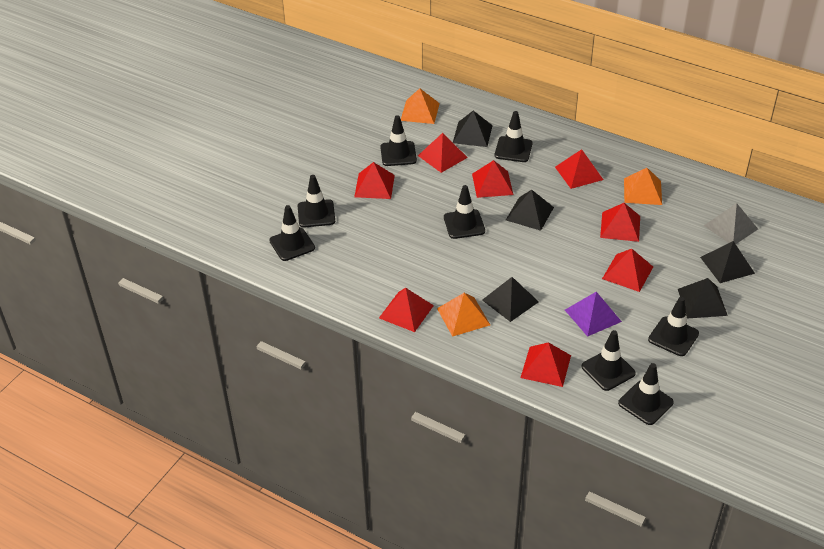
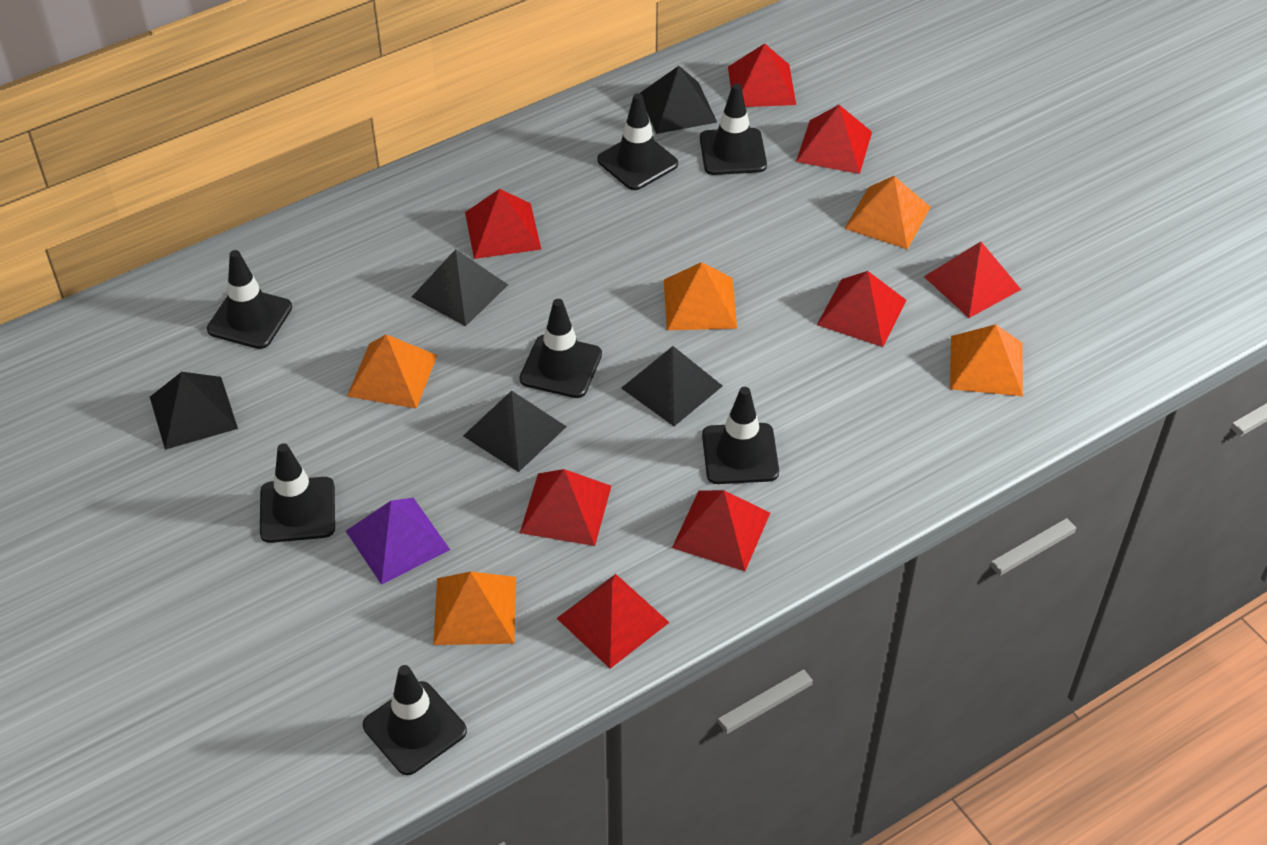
black traffic cone: [269,205,315,261] [298,175,335,228] [380,115,417,166] [444,185,485,239] [494,111,532,162] [581,330,636,391] [618,363,674,425] [648,297,699,356] = 8 -> [207,250,292,349] [260,443,335,543] [363,665,467,775] [520,299,602,398] [597,93,678,190] [700,83,767,175] [702,387,779,484] = 7
grey pyramid: [704,203,758,244] = 1 -> none = 0
orange pyramid: [401,88,440,124] [437,293,490,337] [624,168,662,205] = 3 -> [347,334,437,409] [433,571,516,645] [664,262,737,330] [844,176,930,249] [950,324,1023,396] = 5

